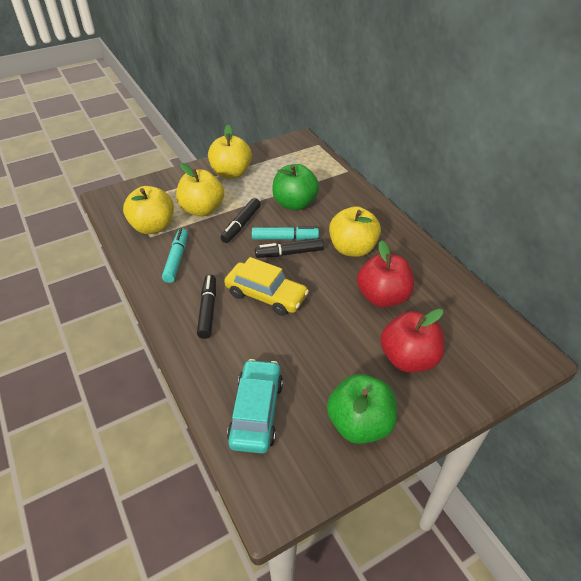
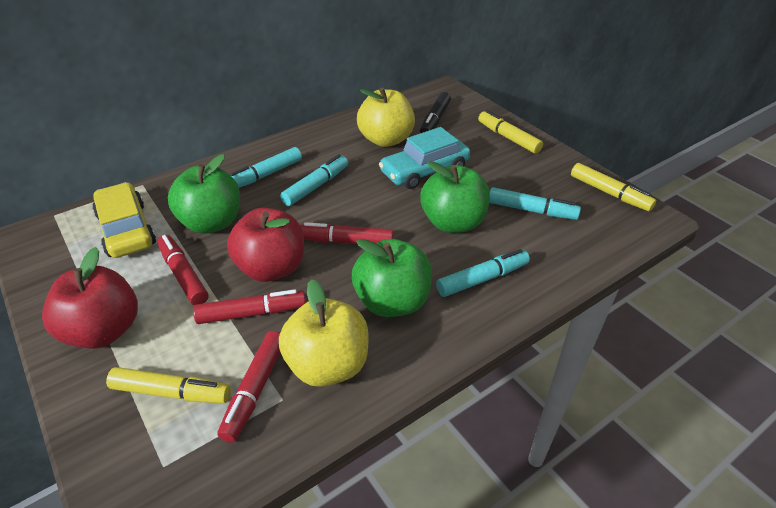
black marker: [197,275,216,339] [220,198,261,243] [255,238,324,258] = 3 -> [420,92,451,133] = 1
green apple: [272,164,319,211] [327,374,397,444] = 2 -> [168,154,240,234] [352,239,432,317] [420,161,490,233] = 3
red marker: none = 0 -> [157,235,208,305] [193,289,306,324] [217,331,280,443] [300,222,394,244] = 4
turquoise marker: [162,228,188,283] [252,226,319,240] = 2 -> [230,147,302,188] [280,154,348,206] [436,249,530,297] [489,187,581,220] = 4
yellow apple: [123,186,174,234] [176,163,224,216] [208,125,252,179] [329,206,381,257] = 4 -> [279,279,369,387] [357,88,415,147] = 2
yellow marker: none = 0 -> [106,367,231,403] [478,110,543,154] [571,163,656,211] = 3

